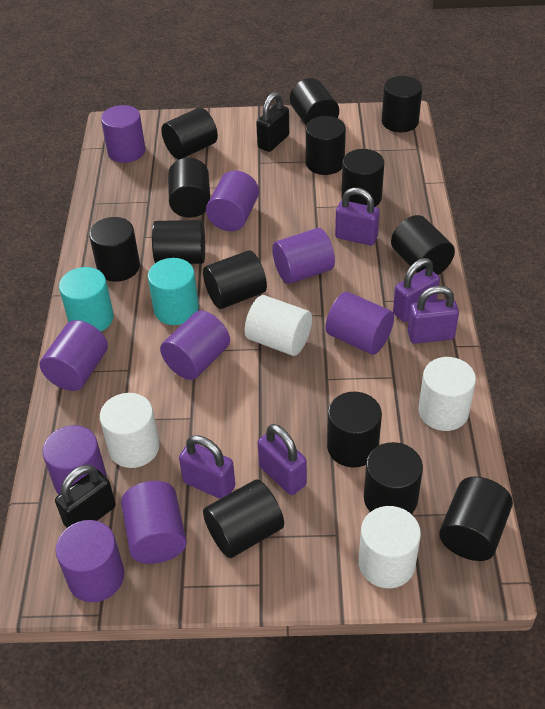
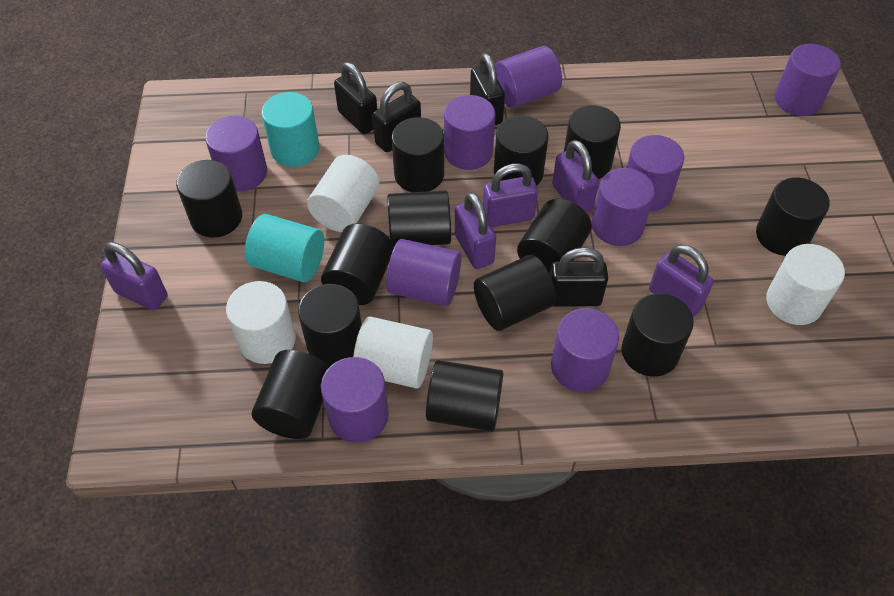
black cylinder: [89,217,140,282] [152,220,205,264] [161,108,218,159] [168,158,210,218] [203,250,267,309] [203,480,284,558] [290,78,339,125] [306,116,346,175] [327,392,382,468] [341,149,384,207] [364,442,423,514] [382,76,422,132] [391,215,455,275] [439,477,513,561] = 14 -> [176,160,242,238] [252,350,329,439] [298,284,362,367] [321,223,394,305] [387,190,451,247] [392,117,444,192] [426,360,503,431] [474,255,556,331] [494,116,548,186] [517,198,592,273] [564,105,621,179] [622,293,694,377] [756,177,830,256] = 13
black padlock: [55,465,116,528] [256,92,289,152] = 2 -> [334,62,377,134] [372,82,421,152] [470,53,505,125] [550,247,608,307] = 4

